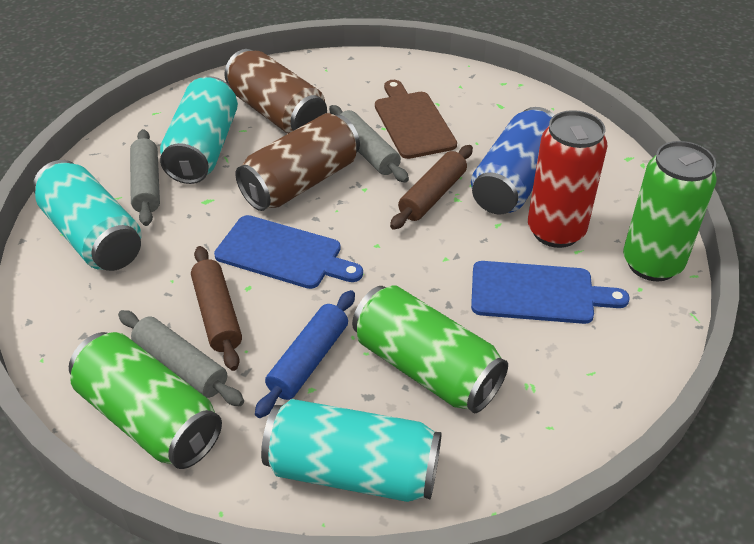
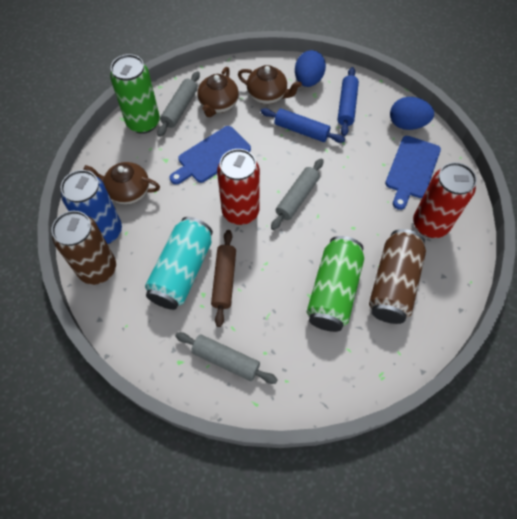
blue egg: none = 0 -> [295,50,326,87] [390,97,434,130] = 2
blue rolling pin: [255,290,355,418] = 1 -> [261,108,345,143] [337,67,359,136] = 2
brown cutting board: [375,80,457,159] = 1 -> none = 0
brown rolling pin: [191,246,242,371] [390,145,473,230] = 2 -> [211,230,236,327] = 1
brown teapot: none = 0 -> [83,162,160,205] [197,67,239,117] [238,65,302,104] = 3
green can: [69,332,222,469] [352,285,508,413] [623,141,717,281] = 3 -> [110,54,160,134] [307,236,364,332] = 2
red can: [528,110,607,248] = 1 -> [217,149,260,225] [413,162,477,238] = 2
turquoise can: [33,160,141,271] [160,76,238,184] [261,399,442,502] = 3 -> [145,217,213,310] = 1

